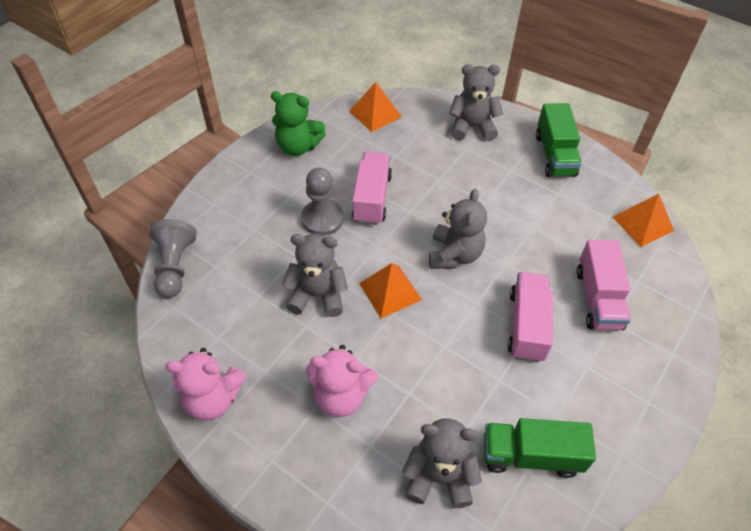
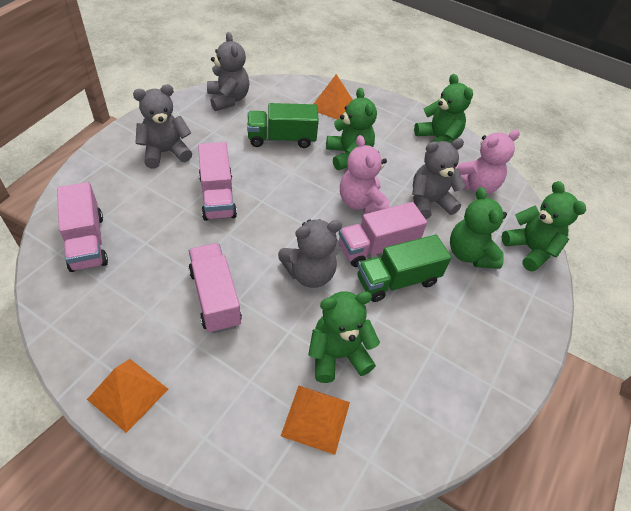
green teddy bear: [271,91,326,156] = 1 -> [308,291,380,383] [326,88,377,170] [414,74,473,144] [450,187,507,269] [502,181,586,272] = 5
grey pawn: [149,219,196,298] [301,168,344,236] = 2 -> none = 0
pink truck: [352,152,392,225] [508,272,553,362] [577,240,631,330] = 3 -> [57,182,108,272] [188,243,242,334] [198,142,237,221] [339,202,427,267] = 4

